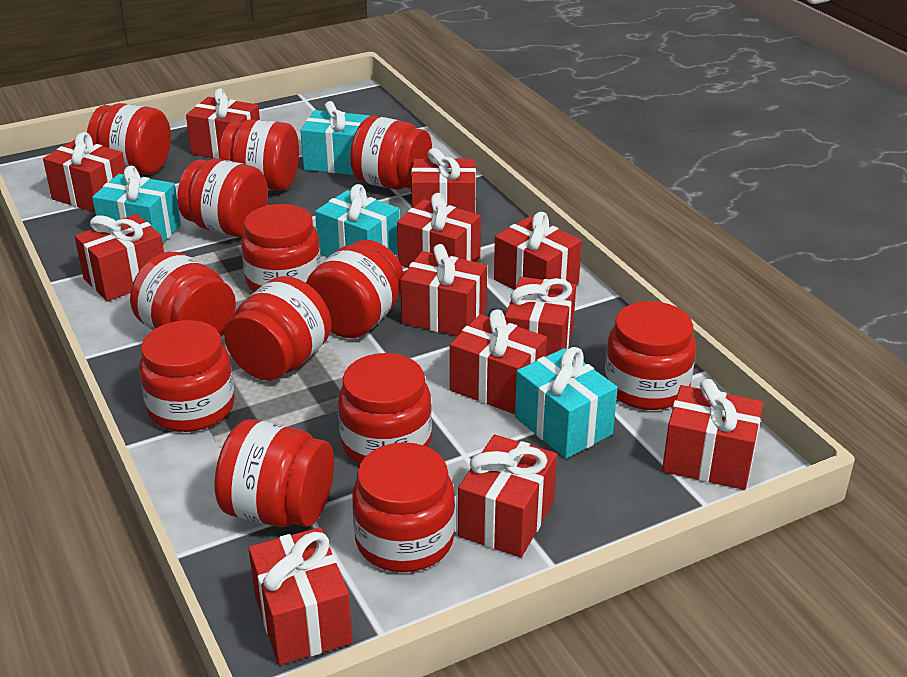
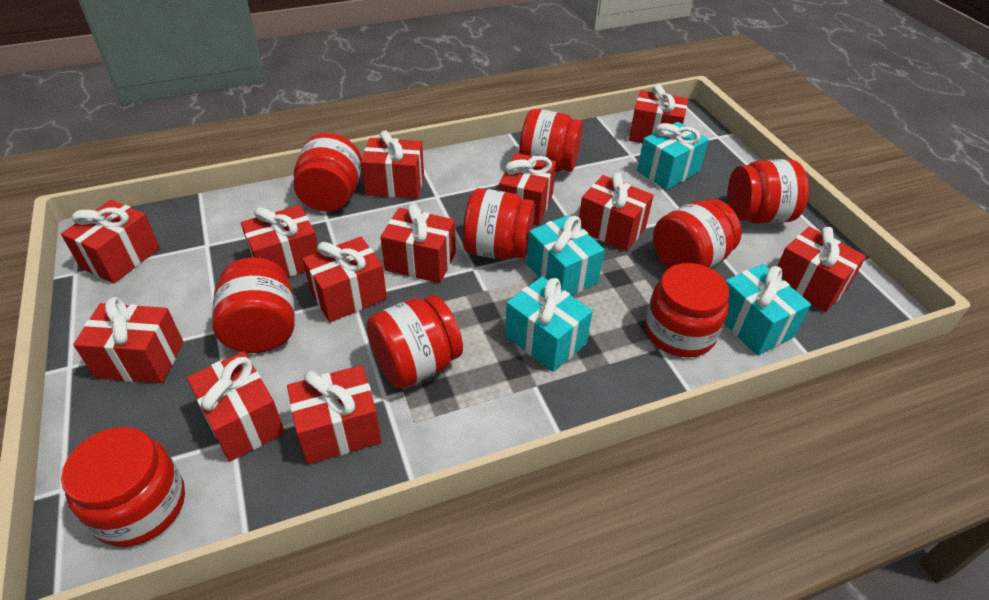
red jar: [87,103,171,174] [130,252,236,337] [139,320,235,432] [177,159,268,237] [214,419,334,527] [219,119,299,191] [224,276,331,381] [241,204,321,292] [306,240,404,338] [338,353,432,464] [350,116,432,190] [352,442,455,572] [605,301,696,410] = 13 -> [61,427,185,547] [212,257,295,353] [293,133,362,212] [366,295,463,389] [463,188,535,260] [519,109,583,172] [645,263,729,357] [653,199,742,269] [728,159,809,224] = 9

